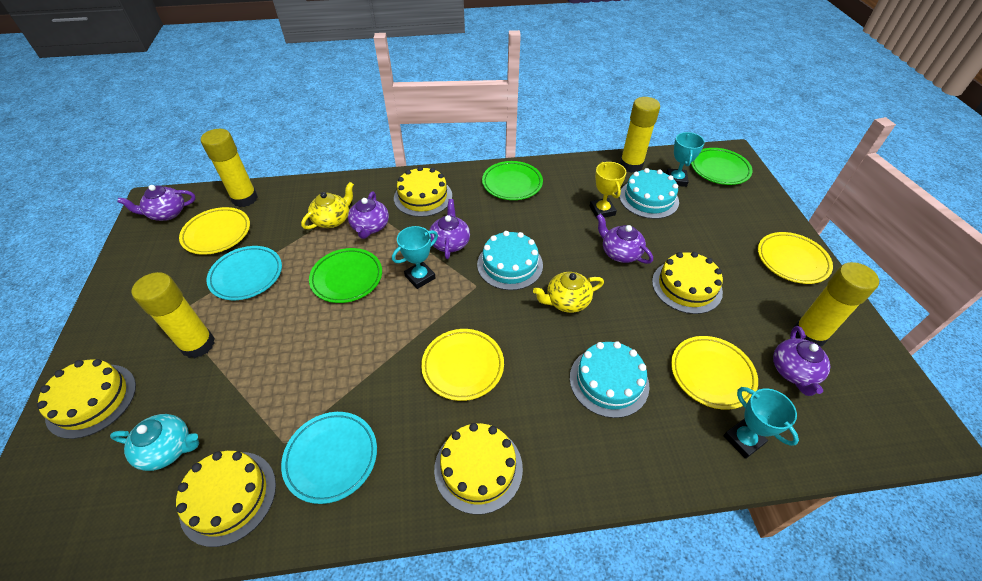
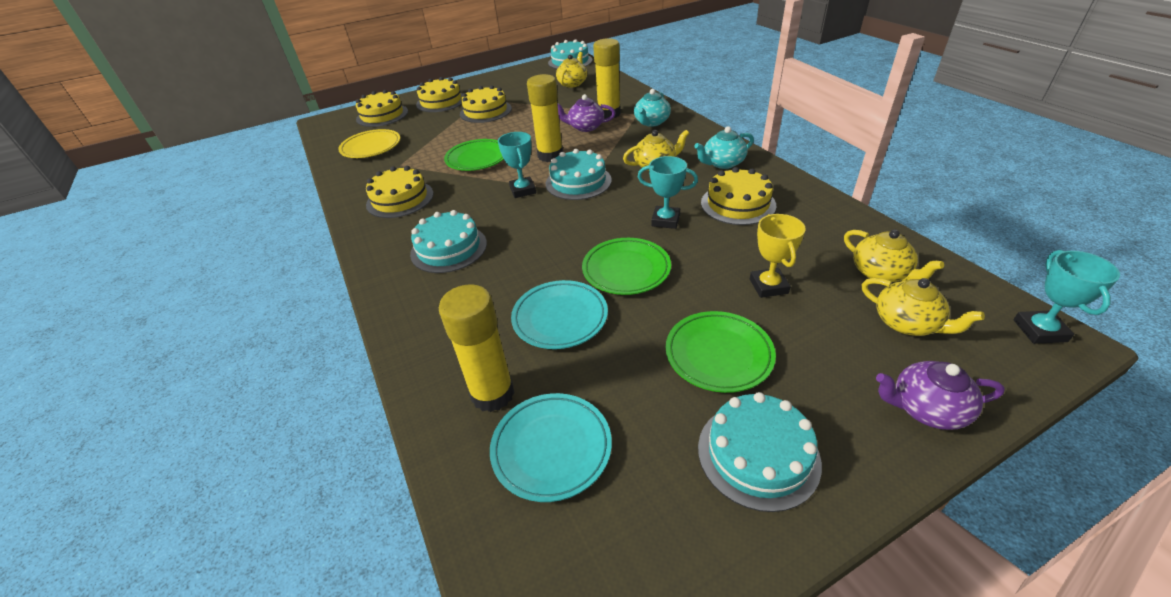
purple teapot: [117,185,195,221] [348,191,389,239] [429,199,470,259] [596,214,653,264] [773,326,830,396] = 5 -> [557,94,615,132] [876,361,1005,430] = 2
turquoise cake: [477,231,543,290] [570,341,649,418] [619,168,679,219] = 3 -> [410,210,487,273] [546,149,612,200] [548,39,593,69] [698,392,822,512] = 4
turquoise teapot: [110,414,199,471] = 1 -> [634,89,671,127] [694,126,754,169] = 2
yellow glue stick: [132,272,215,358] [201,129,258,207] [620,97,660,173] [794,262,879,347] = 4 -> [439,284,515,412] [527,74,563,162] [593,38,621,118] = 3
yellow plate: [179,207,250,255] [421,329,504,401] [671,336,758,410] [758,232,833,284] = 4 -> [338,129,400,158] = 1
yellow teapot: [301,182,354,229] [533,272,604,313] = 2 -> [556,52,587,88] [623,130,689,171] [844,230,944,282] [862,278,985,336] = 4

